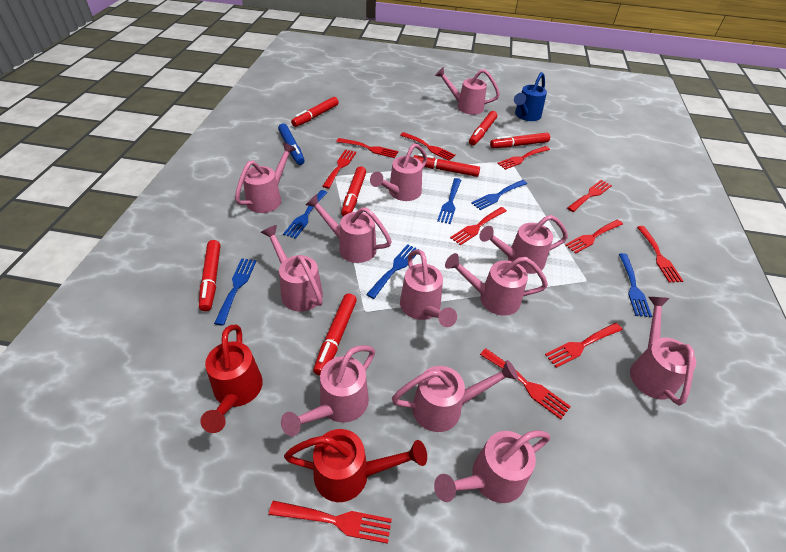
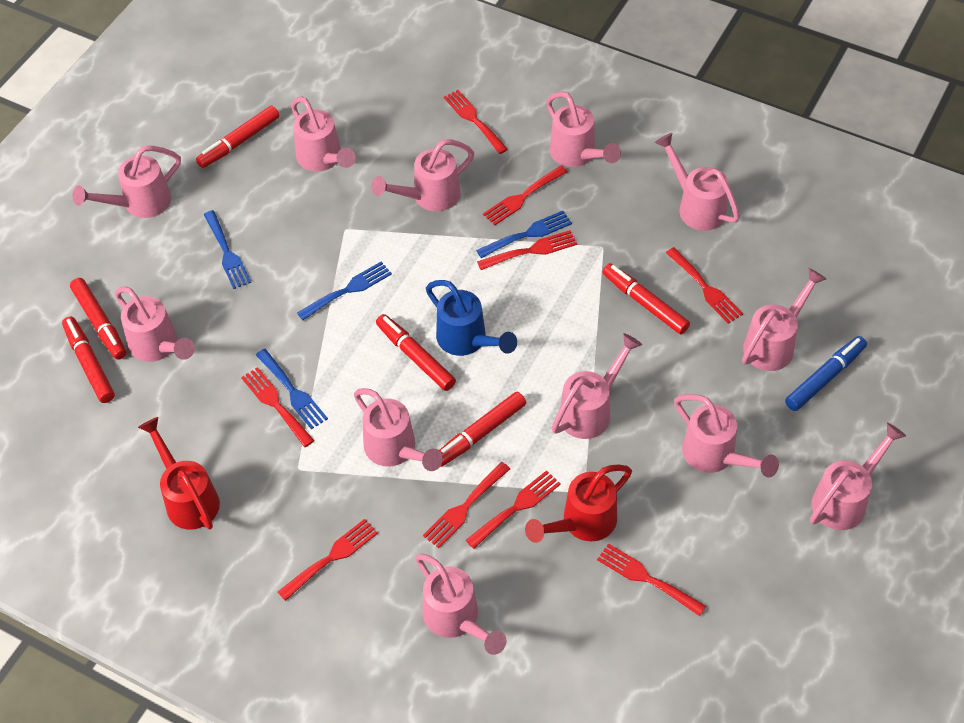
blue fork: [214,258,256,326] [283,190,328,239] [366,244,416,299] [437,178,461,224] [471,180,527,210] [619,253,652,317] = 6 -> [203,210,251,289] [256,349,328,430] [297,261,392,320] [476,211,572,258] = 4
red fork: [269,501,392,544] [322,149,356,188] [336,138,398,158] [400,132,456,161] [450,207,507,246] [480,348,571,419] [497,146,550,170] [545,323,623,368] [565,219,623,254] [567,180,612,212] [637,226,683,283] = 11 -> [241,367,315,447] [278,519,378,601] [423,462,510,548] [444,90,508,154] [466,470,561,549] [477,230,577,270] [483,166,567,226] [597,543,706,616] [666,247,743,324] = 9
red marker: [199,240,220,311] [291,97,339,127] [313,293,357,376] [341,166,366,217] [414,154,480,177] [469,111,497,145] [490,133,550,148] = 7 -> [62,316,115,403] [70,278,127,360] [196,106,279,168] [376,314,456,391] [439,392,526,467] [602,263,690,334] = 6

